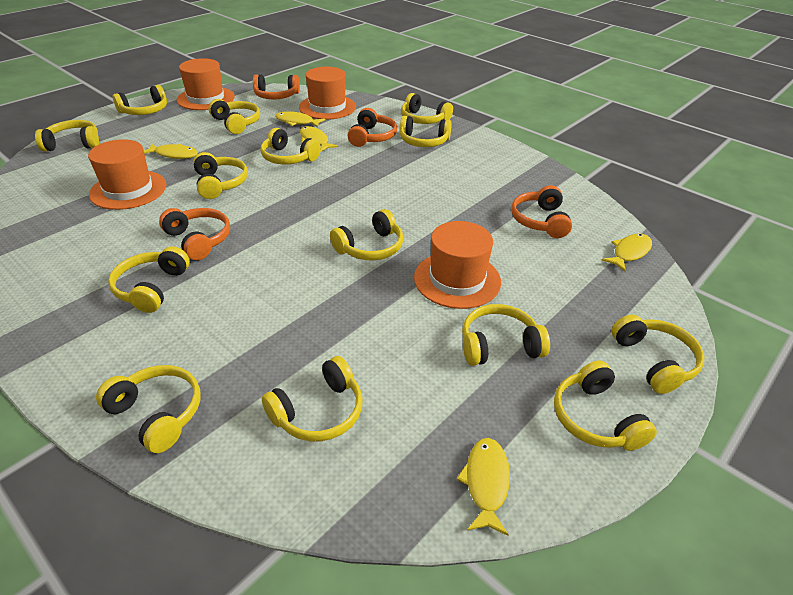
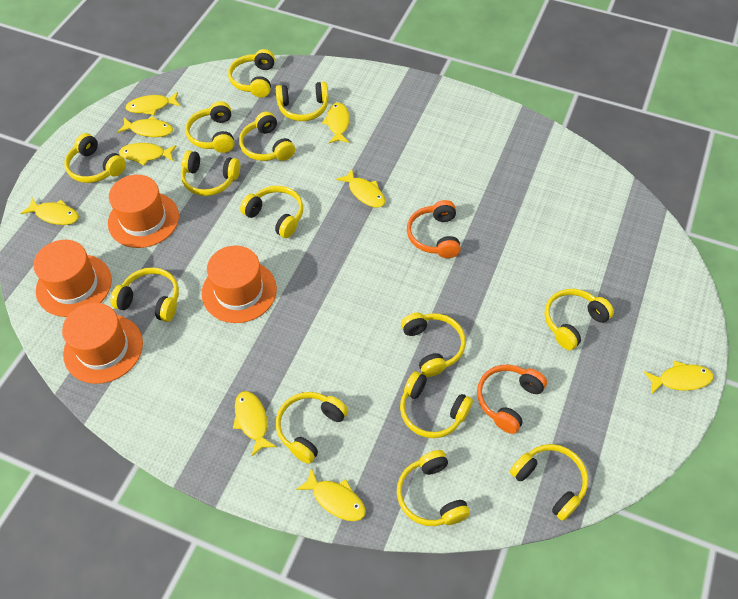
orange headphones: [159,208,230,260] [253,74,300,99] [348,108,397,147] [511,185,572,238] = 4 -> [407,200,461,258] [477,365,547,434] = 2
yellow fish: [144,143,198,159] [275,111,325,128] [300,126,338,152] [456,438,510,536] [602,234,652,272] = 5 -> [20,198,79,225] [117,116,173,137] [119,143,176,166] [125,92,180,115] [233,391,277,456] [296,468,366,521] [322,102,350,143] [336,169,385,208] [644,361,714,394] = 9

